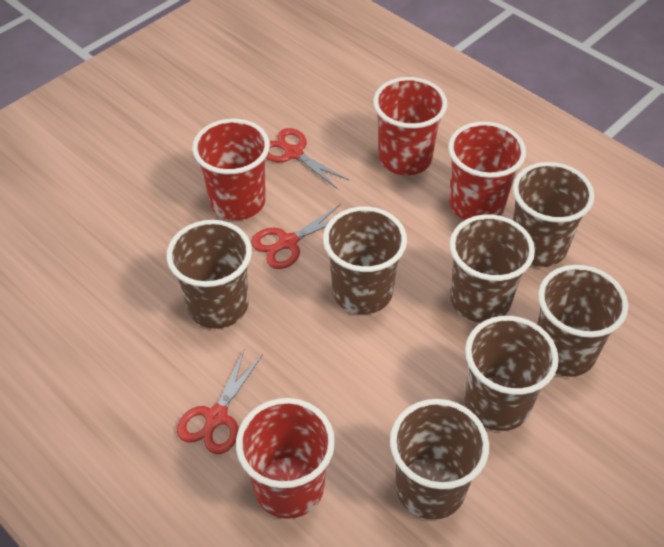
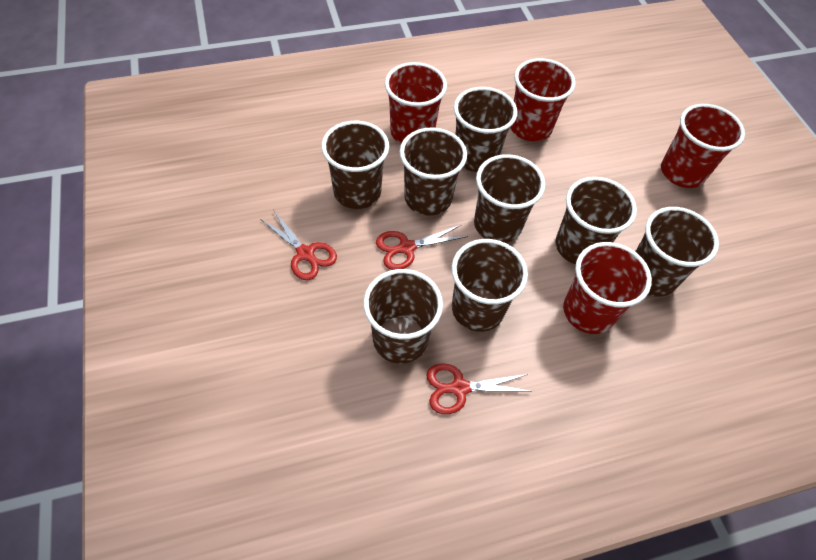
brown cup: [167,220,252,329] [323,207,407,314] [390,399,489,520] [450,214,535,323] [465,316,559,431] [513,162,594,267] [537,265,628,377] = 7 -> [321,121,389,209] [363,269,443,364] [400,127,467,216] [451,239,528,332] [454,87,517,172] [474,154,545,243] [555,177,637,265] [635,207,719,297] = 8

